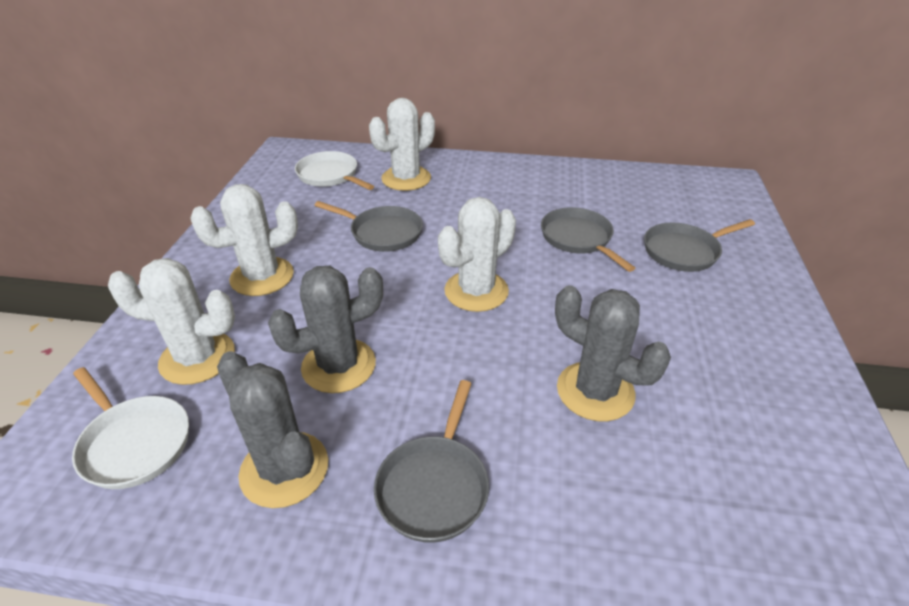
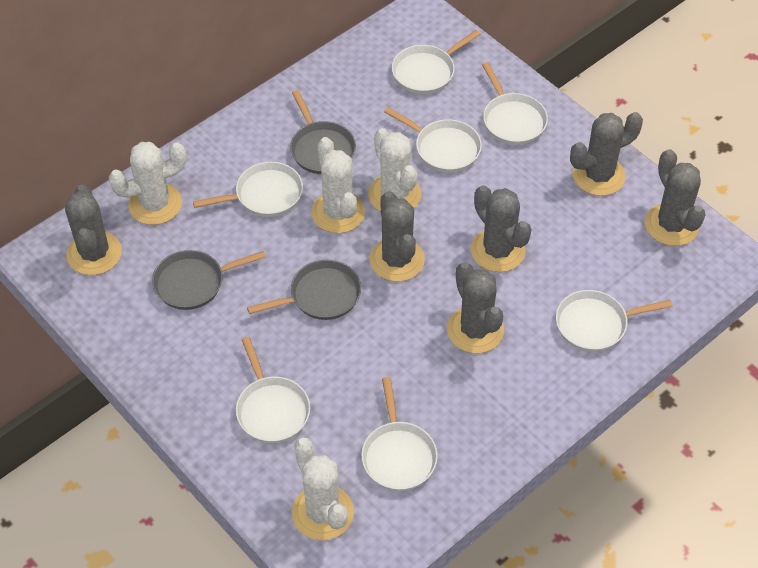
grey cactus: [217,351,328,508] [268,266,383,393] [555,285,671,421] = 3 -> [65,185,122,275] [370,191,425,282] [447,262,504,353] [471,185,532,272] [570,112,643,196] [645,149,705,246] = 6
grey pan: [314,201,423,252] [374,380,489,543] [541,207,635,272] [644,219,755,272] = 4 -> [152,250,266,310] [247,260,361,320] [290,90,356,174] = 3
white pan: [72,367,189,489] [295,151,374,190] = 2 -> [193,162,303,217] [236,337,310,443] [361,377,438,491] [384,107,482,173] [392,30,480,94] [482,62,548,145] [556,290,673,352] = 7

